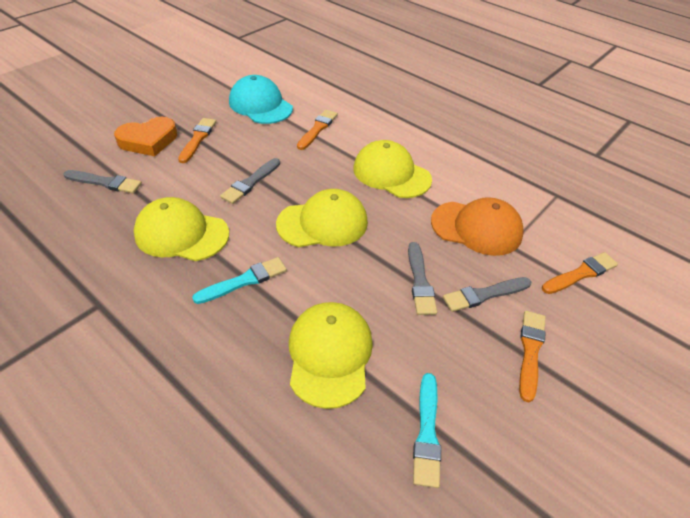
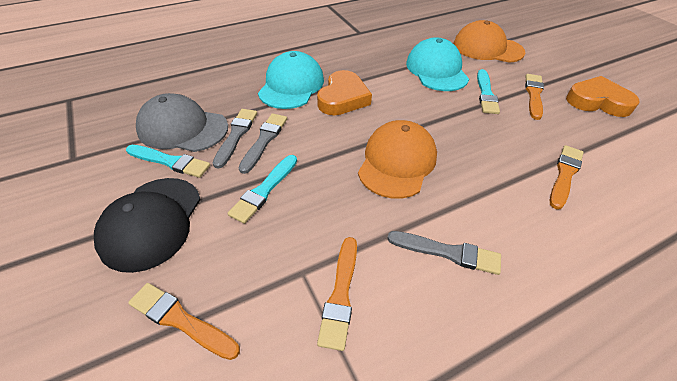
black cap: none = 0 -> [94,178,201,273] = 1
grey brush: [63,170,142,194] [220,158,280,204] [408,242,437,315] [443,277,531,312] = 4 -> [213,109,257,169] [239,113,287,174] [387,231,501,275] = 3
grey cap: none = 0 -> [136,93,228,152] = 1
orange cap: [431,197,524,256] = 1 -> [358,120,437,199] [454,20,525,63] = 2
orange heart: [114,117,177,156] = 1 -> [317,70,372,115] [566,76,639,117] = 2
turquoise brush: [192,257,287,304] [413,373,441,488] = 2 -> [126,145,210,178] [228,155,297,224] [477,69,500,114] = 3
turquoise cap: [229,75,293,124] = 1 -> [258,51,324,109] [406,37,469,91] = 2
yellow cap: [134,197,229,261] [276,189,368,247] [289,302,373,409] [353,140,432,198] = 4 -> none = 0

